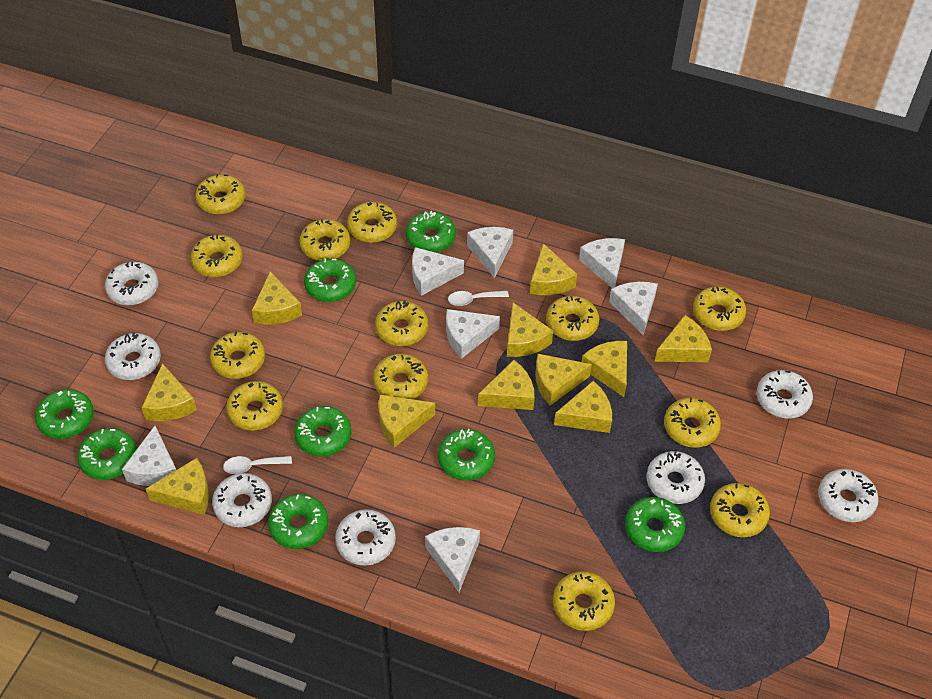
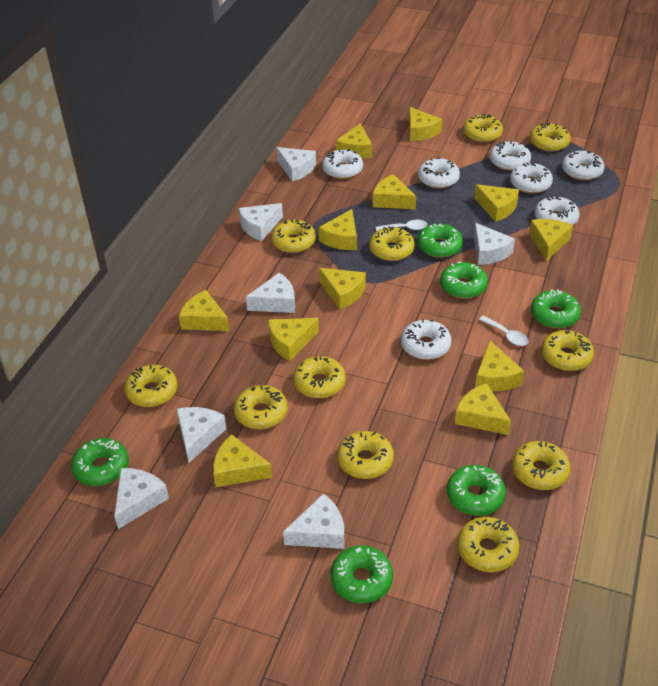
green donut: [35,389,94,439] [77,428,137,480] [268,494,328,549] [294,406,351,457] [304,259,356,302] [406,211,456,253] [438,429,495,481] [625,497,685,552] = 8 -> [71,438,129,486] [330,545,393,603] [417,224,463,258] [440,262,488,298] [447,465,506,516] [531,289,581,328] = 6
yellow cheese: [141,363,197,421] [146,458,209,515] [252,271,302,325] [378,395,435,448] [478,360,535,410] [507,303,553,357] [530,243,577,295] [535,354,592,406] [554,381,612,433] [581,341,627,397] [655,315,712,362] = 11 -> [179,290,229,331] [213,434,272,487] [268,318,319,361] [318,209,357,250] [319,268,366,310] [336,123,372,158] [373,174,416,210] [409,107,442,141] [455,383,511,435] [474,184,519,222] [475,341,524,392] [529,219,573,261] = 12
yellow donut: [191,235,243,277] [195,174,245,214] [210,332,265,379] [226,381,283,431] [299,219,350,261] [347,202,397,243] [373,354,428,399] [375,300,428,346] [546,296,599,341] [553,571,615,631] [664,398,721,448] [693,286,746,331] [710,483,770,537] = 13 -> [124,365,177,407] [234,385,288,429] [271,219,316,253] [293,356,346,398] [337,431,394,479] [369,226,415,261] [457,517,520,572] [463,114,503,143] [512,441,571,490] [530,122,571,152] [541,330,594,371] = 11

